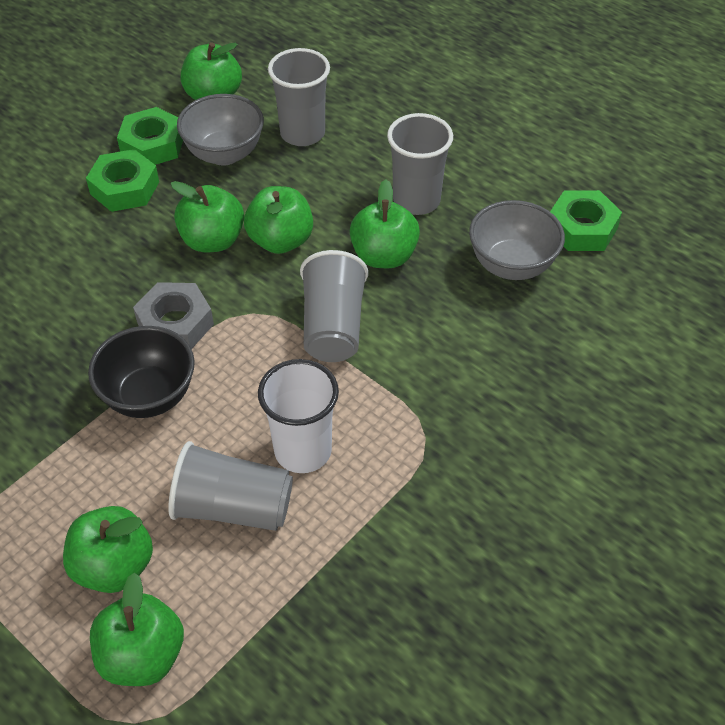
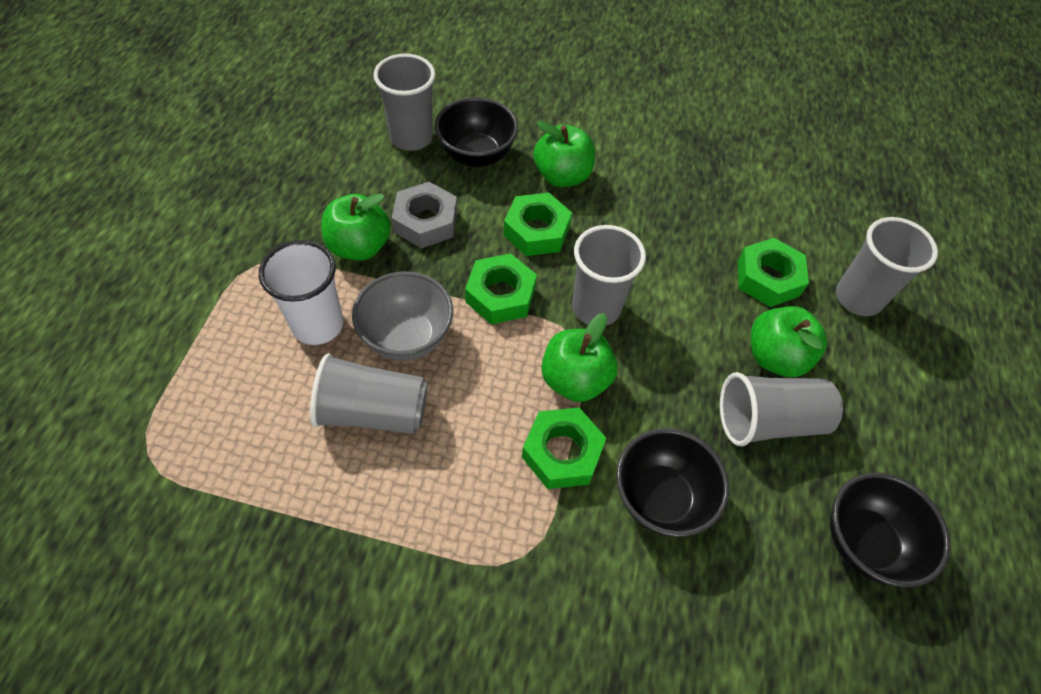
black bowl: [88,326,195,418] = 1 -> [435,97,518,167] [616,428,729,537] [830,472,951,587] = 3
green apple: [63,506,153,593] [90,572,184,686] [171,181,244,253] [181,42,242,100] [244,186,313,254] [350,179,420,268] = 6 -> [321,193,391,261] [533,121,595,187] [541,313,618,402] [751,306,827,377] = 4
green nut: [86,149,159,212] [117,107,183,165] [550,190,622,251] = 3 -> [465,254,537,324] [504,193,572,256] [522,408,606,489] [738,238,809,307] = 4
grey bowl: [177,94,264,166] [469,200,565,280] = 2 -> [352,271,453,361] = 1
grey cup: [168,441,293,531] [268,48,330,146] [300,250,368,362] [387,113,453,215] = 4 -> [310,353,428,434] [373,54,435,151] [572,225,646,326] [720,372,843,446] [836,217,938,316] = 5

